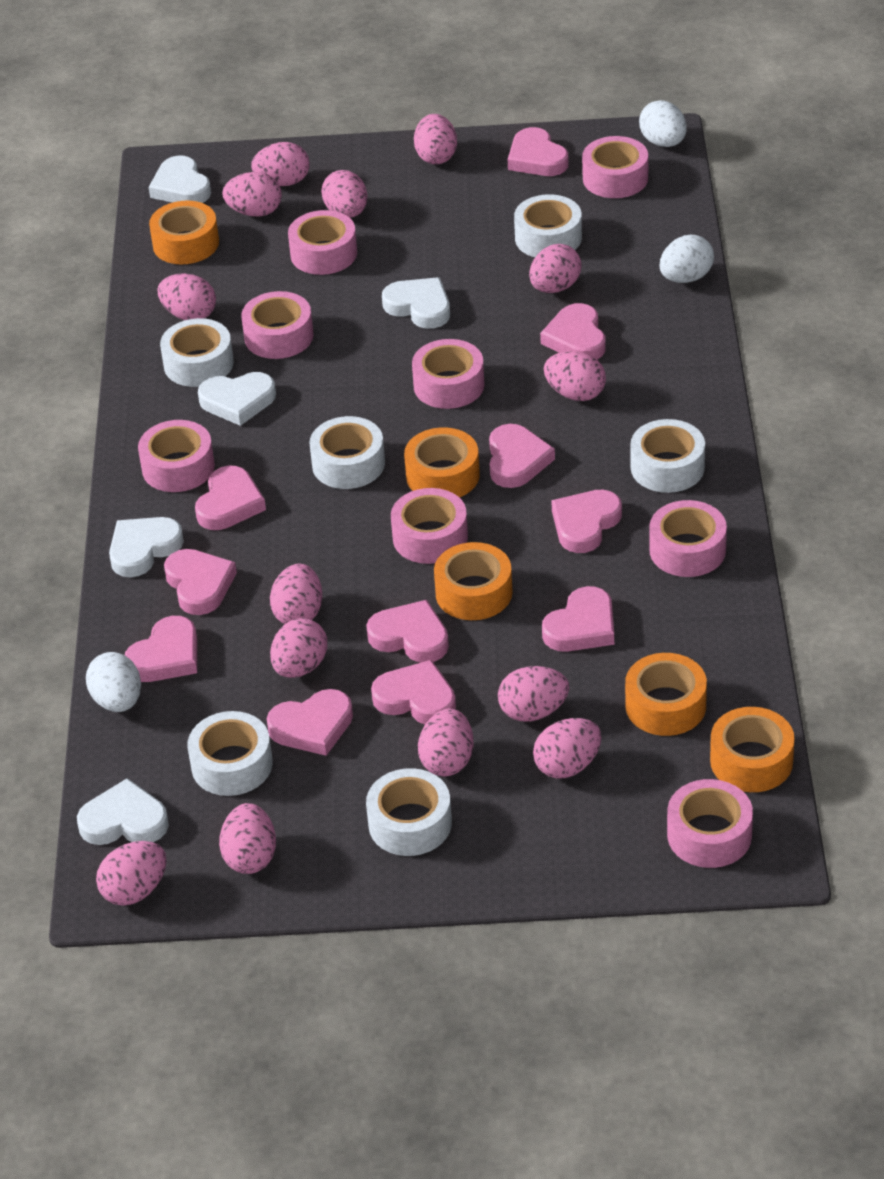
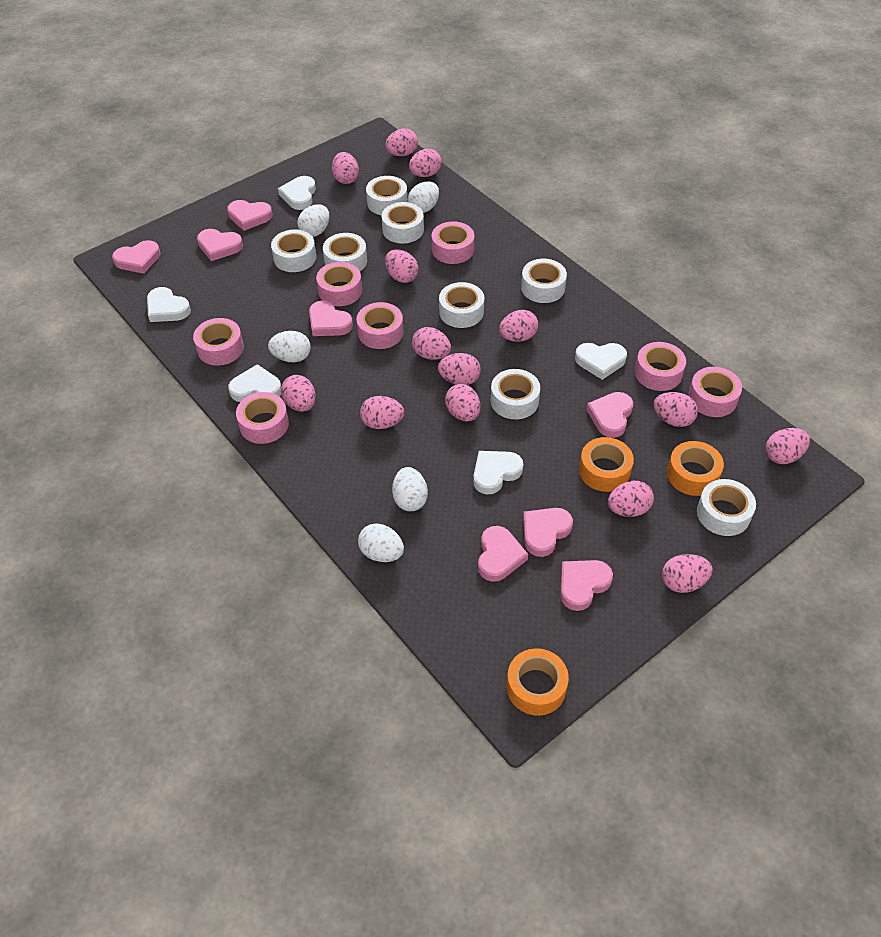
orange tape: [149,201,219,264] [404,427,480,498] [434,542,513,620] [625,653,707,736] [710,707,795,792] = 5 -> [507,648,569,716] [579,437,634,492] [667,441,724,496] = 3
pink heart: [125,616,197,682] [164,549,237,615] [195,466,266,530] [266,689,353,756] [366,600,449,662] [371,660,456,725] [489,424,555,488] [508,127,569,176] [540,303,606,359] [542,586,614,652] [551,490,622,553] = 11 -> [112,240,161,274] [197,229,243,261] [227,200,272,231] [309,301,353,336] [478,526,528,582] [523,508,573,557] [560,560,613,611] [586,392,633,438] = 8
pink tape: [138,420,215,492] [241,291,313,359] [288,210,357,275] [391,488,468,564] [412,339,485,409] [582,136,648,198] [649,500,727,577] [667,779,753,868] = 8 -> [193,318,244,365] [236,392,289,444] [316,262,362,306] [356,302,404,349] [432,221,475,264] [635,342,686,391] [688,367,742,417] = 7
white egg: [86,652,141,712] [639,100,686,147] [660,235,714,283] = 3 -> [268,331,311,362] [297,204,330,237] [358,523,404,562] [392,467,428,511] [408,181,439,213] = 5
white tape: [160,318,234,387] [187,711,273,796] [309,416,385,489] [366,768,452,856] [514,194,582,257] [630,419,705,493] = 6 -> [271,229,316,272] [323,233,367,271] [366,176,408,215] [381,202,424,243] [439,282,484,328] [491,369,540,419] [521,259,567,303] [697,479,756,536] = 8

